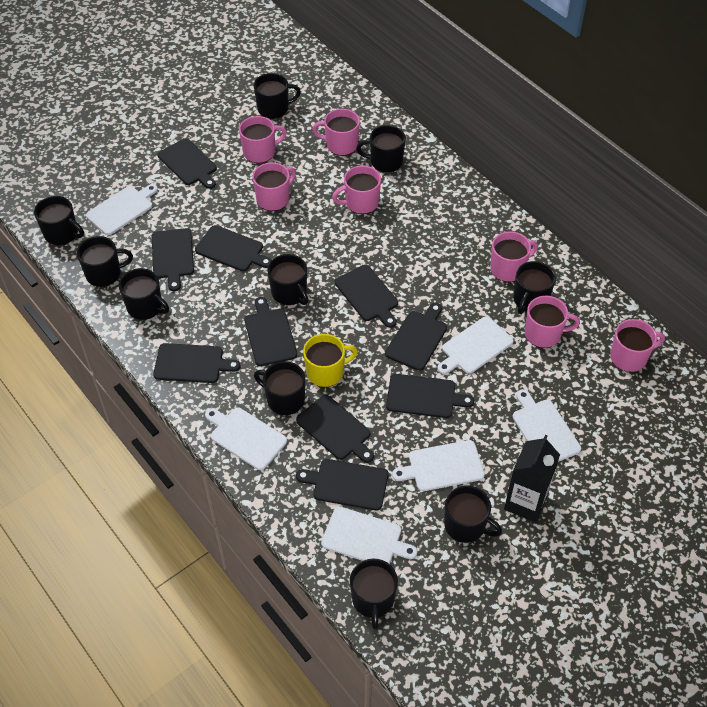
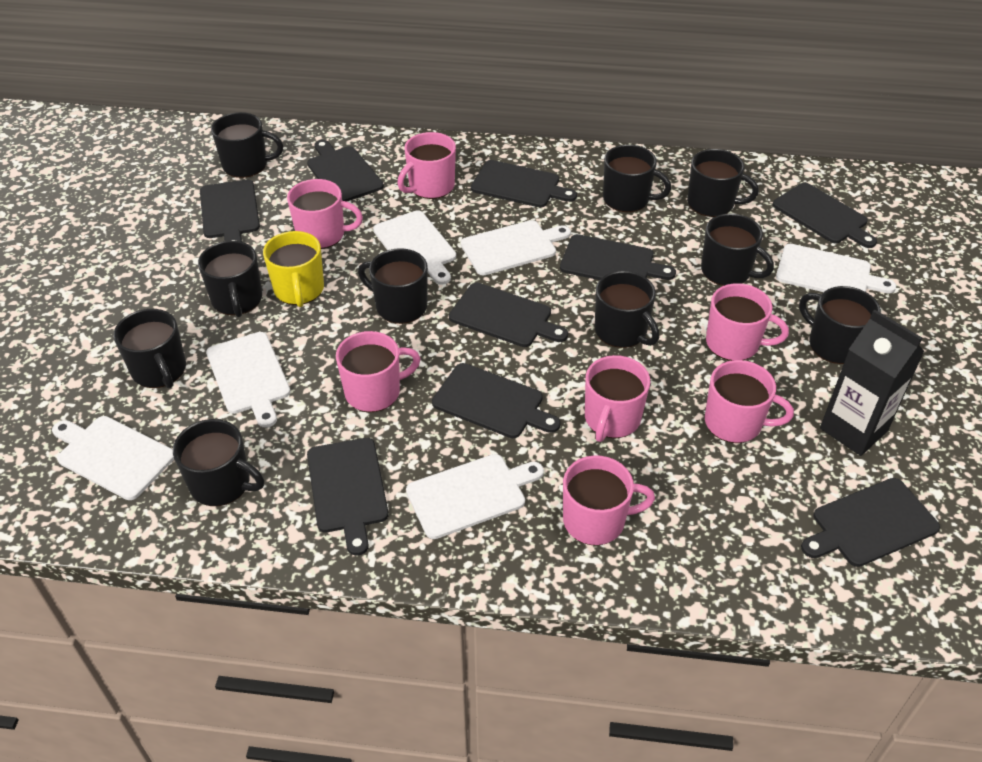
black cutting board: [152,228,194,291] [153,343,240,383] [158,138,217,189] [195,225,272,271] [244,297,297,366] [296,395,374,463] [296,459,389,510] [335,265,398,328] [385,303,447,371] [386,374,474,418] = 10 -> [200,180,260,242] [307,140,384,201] [307,438,389,555] [432,363,561,438] [449,283,568,347] [471,160,577,208] [560,234,676,280] [773,183,877,248] [801,478,940,567] = 9

